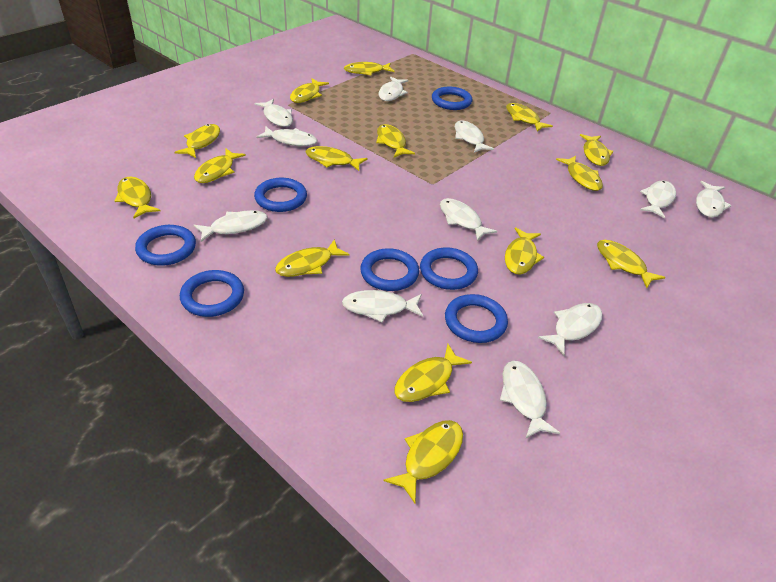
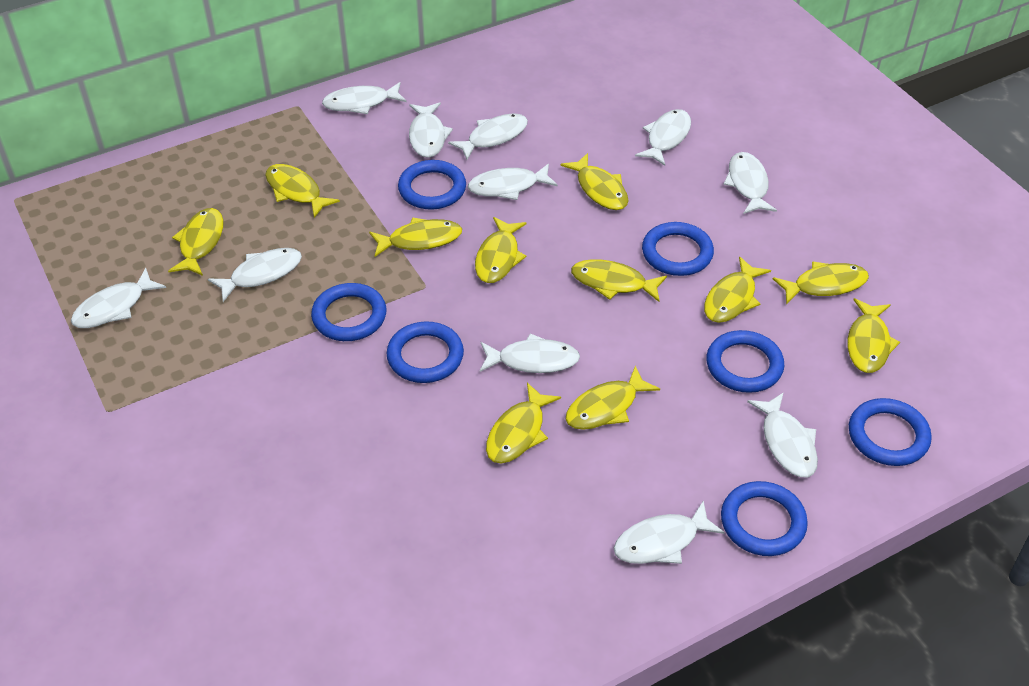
yellow fish: [115,176,161,218] [174,124,220,158] [194,149,246,183] [275,239,350,277] [290,79,329,103] [305,146,368,171] [344,62,395,75] [376,124,415,157] [384,420,463,503] [395,344,472,402] [505,227,544,274] [506,103,553,132] [556,156,603,191] [580,134,613,166] [597,240,665,288] = 15 -> [168,208,224,276] [265,164,340,218] [369,217,462,257] [475,217,527,283] [486,383,561,463] [560,153,629,210] [566,366,660,430] [571,259,667,302] [704,257,771,323] [773,261,869,304] [847,298,900,373] = 11

